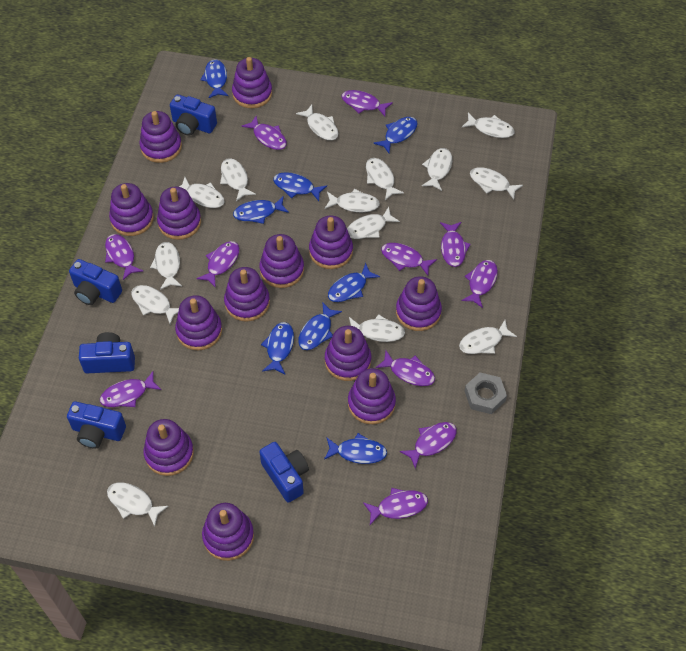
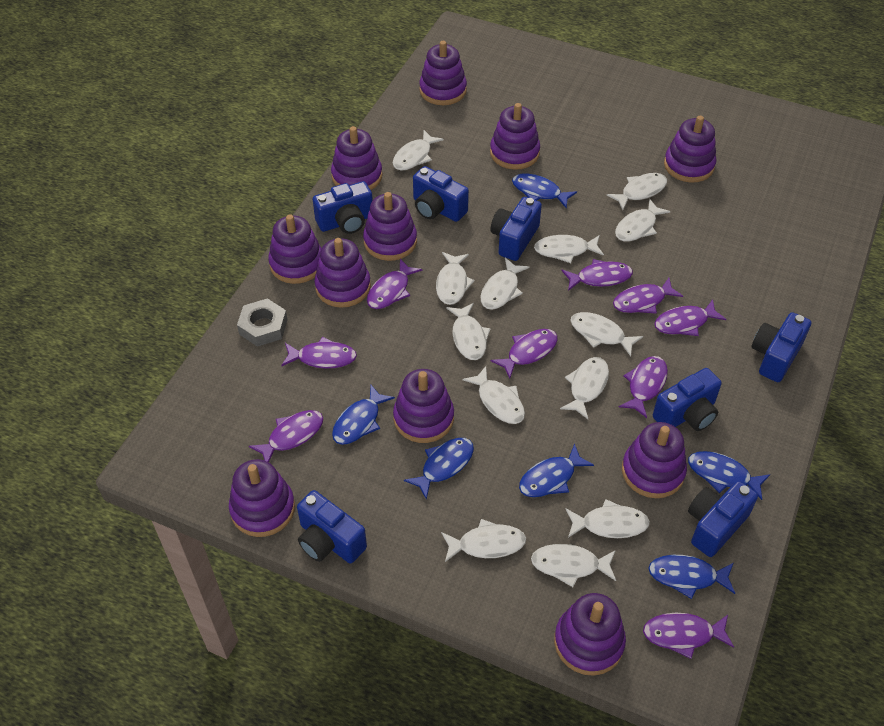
blue camera: [67,401,126,449] [69,259,122,305] [79,332,135,373] [170,94,217,136] [259,442,309,503] = 5 -> [297,490,367,563] [313,181,373,234] [413,166,469,222] [491,197,542,261] [653,368,722,431] [688,481,758,557] [752,312,811,382] = 7
blue fish: [200,59,228,98] [233,196,289,224] [261,322,294,374] [273,172,327,201] [298,302,342,350] [324,433,387,464] [328,263,380,302] [374,117,417,153] = 8 -> [332,385,395,445] [404,438,474,500] [512,174,577,209] [519,443,594,497] [648,555,735,599] [688,451,770,500] = 6
purple fish: [100,371,161,407] [105,234,143,280] [196,241,239,288] [241,116,287,150] [341,90,393,116] [363,488,428,525] [375,350,435,386] [381,243,437,276] [400,422,457,469] [440,222,471,267] [462,260,498,308] = 11 -> [249,410,323,462] [281,337,357,369] [367,259,423,309] [491,329,558,379] [561,259,633,291] [613,278,683,314] [619,356,668,418] [643,613,734,659] [654,299,726,336] = 9
purple stacking toy: [109,183,154,236] [140,111,182,163] [143,419,194,476] [157,187,201,240] [175,295,222,350] [202,503,254,561] [224,267,270,322] [232,57,272,108] [259,234,304,288] [309,215,353,269] [325,326,371,381] [348,368,396,424] [396,276,442,331] = 13 -> [229,459,295,537] [268,214,322,284] [314,238,371,308] [331,126,382,190] [363,192,417,261] [393,369,454,443] [419,41,467,105] [490,103,540,170] [554,593,626,676] [622,422,687,498] [664,116,716,182] = 11
white fish: [107,483,168,527] [131,285,179,324] [150,242,182,290] [179,177,225,208] [220,158,256,201] [296,105,338,140] [325,189,380,212] [347,207,400,239] [349,314,405,342] [366,158,404,200] [422,148,452,191] [459,320,517,354] [462,113,515,138] [470,167,523,200] = 14 -> [393,130,444,171] [436,252,475,305] [441,519,526,562] [446,303,491,360] [462,366,525,424] [481,258,529,310] [531,544,616,587] [534,235,604,263] [560,357,609,419] [566,499,650,538] [570,312,643,357] [607,173,667,210] [615,199,670,242] = 13

